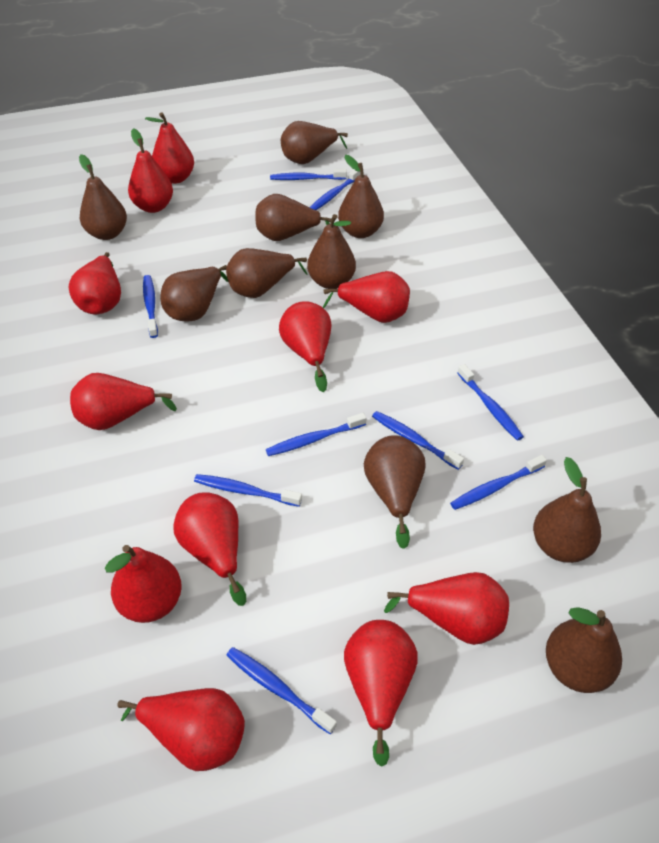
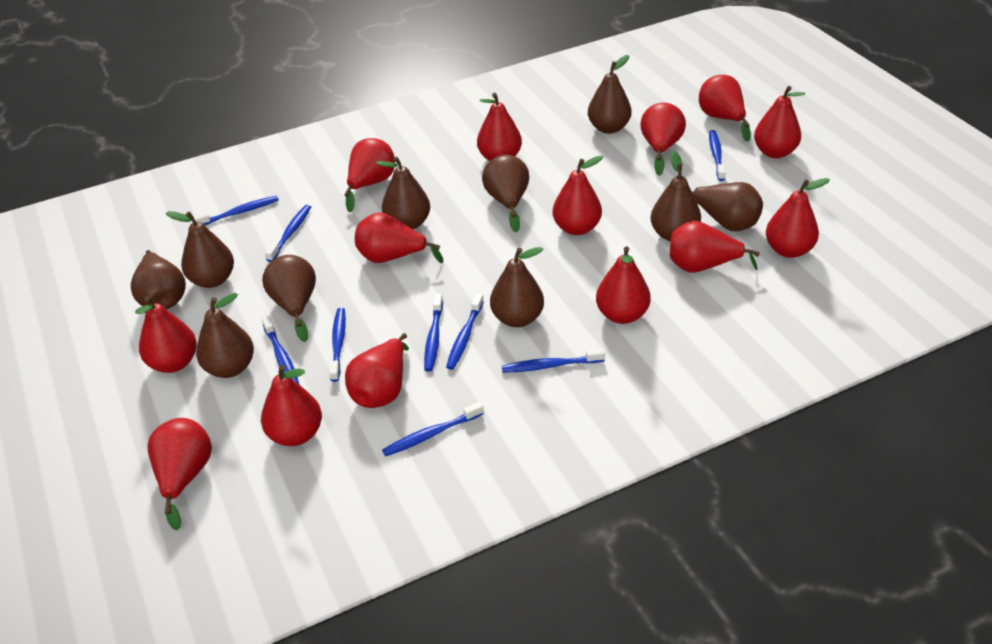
red pear: [69,252,121,314] [70,373,177,430] [105,545,182,623] [117,688,245,771] [128,128,173,213] [145,112,194,184] [174,492,246,606] [279,301,331,392] [323,271,410,323] [344,620,418,766] [384,572,509,645] = 11 -> [135,296,197,373] [147,418,212,531] [261,365,322,446] [344,138,395,212] [345,333,409,408] [355,213,443,263] [477,93,522,161] [553,156,603,235] [596,246,651,324] [640,103,686,176] [670,221,760,273] [699,75,751,142] [754,86,805,158] [766,178,830,258] = 14

